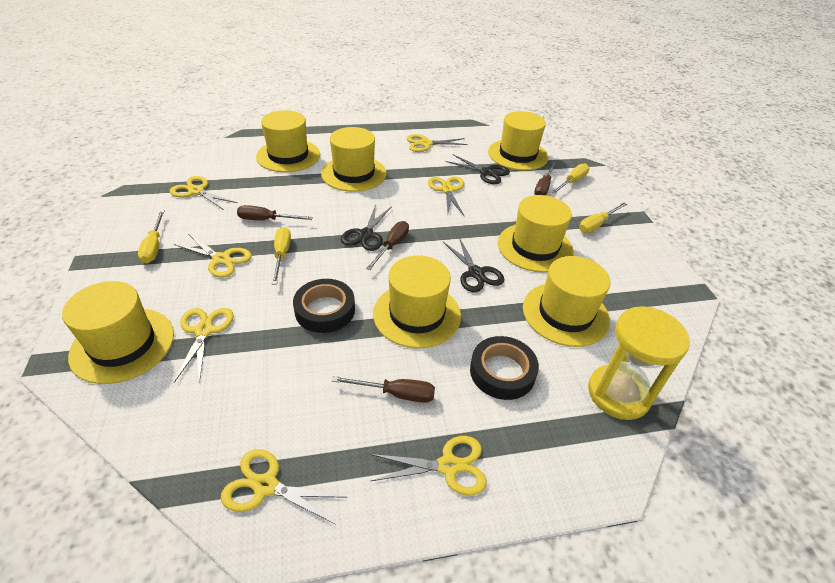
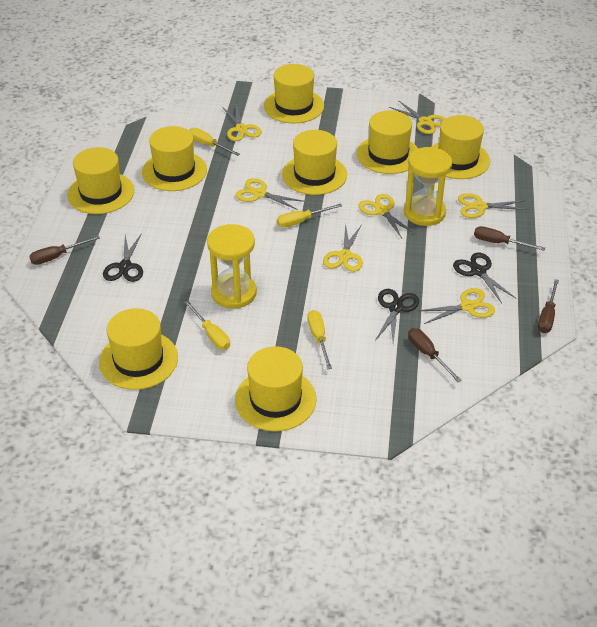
black tape: [293,279,355,333] [470,336,539,400] = 2 -> none = 0
yellow hat: [62,281,174,384] [256,110,320,172] [321,127,387,192] [373,255,461,348] [488,111,548,171] [498,195,574,272] [523,256,610,347] = 7 -> [67,147,134,214] [99,308,178,390] [142,126,207,191] [235,346,317,431] [264,64,324,123] [282,130,347,195] [357,110,418,174] [432,115,490,179] = 8
yellow hourglass: [588,306,690,420] = 1 -> [207,224,257,309] [404,147,452,226] = 2

